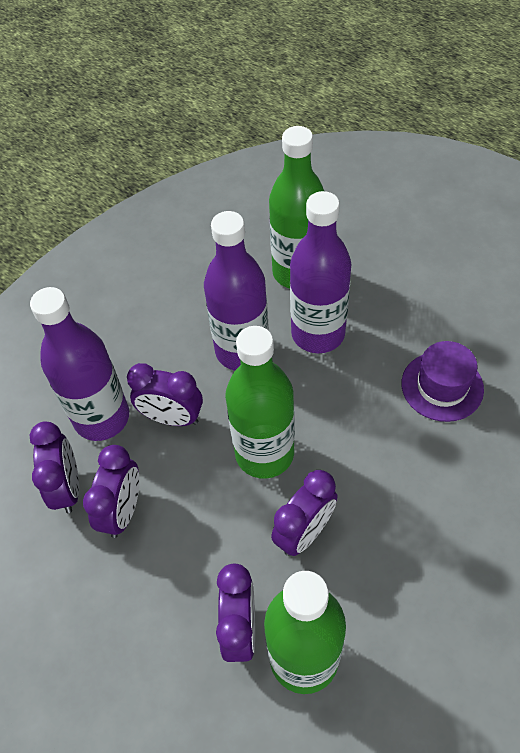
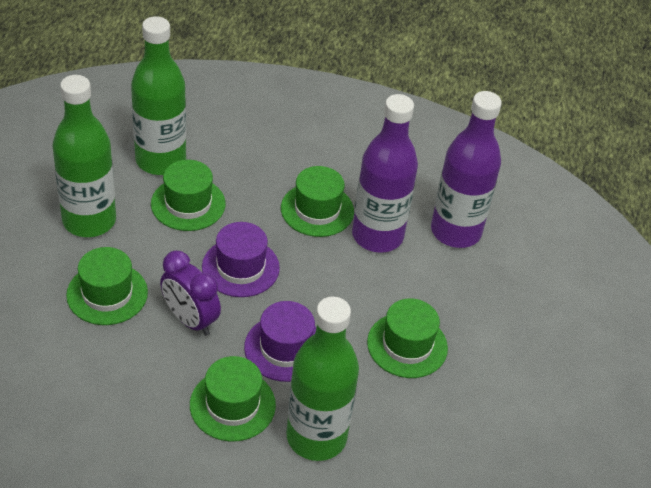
green hat: none = 0 -> [66,247,148,325] [151,160,226,231] [190,356,276,442] [281,166,354,237] [367,298,448,378] = 5
purple bottle: [30,287,129,441] [204,211,269,370] [290,191,351,353] = 3 -> [352,94,418,252] [431,91,502,248] = 2
purple clock: [30,421,79,513] [83,445,140,538] [127,363,203,426] [216,563,255,662] [271,470,337,556] = 5 -> [160,251,221,336] = 1
purple hat: [401,341,484,422] = 1 -> [202,222,280,297] [244,301,316,382] = 2

